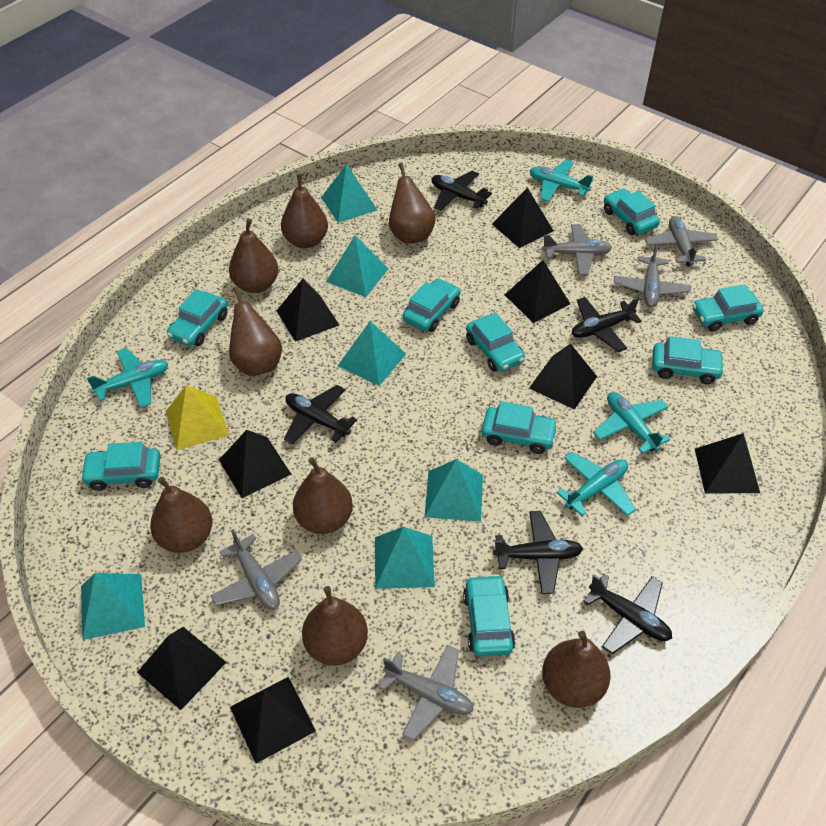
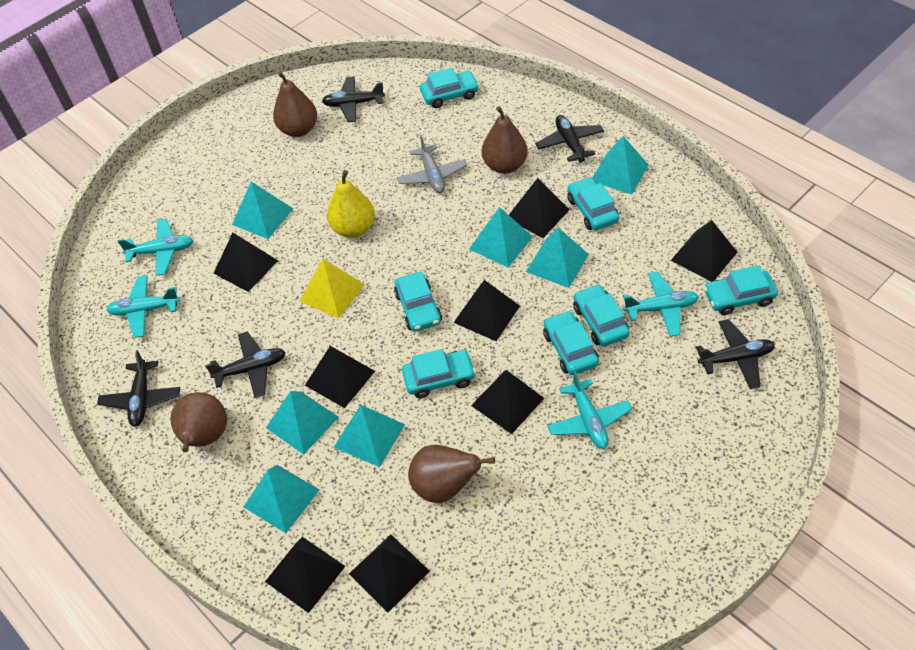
brown pear: [150,477,213,553] [229,219,278,293] [229,287,282,376] [281,174,328,248] [293,458,353,534] [302,586,368,666] [389,163,436,244] [542,631,611,708] = 8 -> [170,392,227,452] [273,71,317,137] [408,445,495,503] [482,106,528,174] = 4
grey plane: [210,529,302,610] [378,645,474,741] [542,224,612,275] [614,244,691,308] [645,216,718,266] = 5 -> [397,135,468,193] = 1
turquoise car: [80,442,160,491] [167,289,228,346] [402,278,460,332] [463,574,515,657] [466,313,525,372] [482,401,558,454] [604,188,660,235] [652,336,724,384] [692,284,764,331] = 9 -> [394,272,442,331] [402,349,476,398] [420,68,479,108] [543,311,599,375] [567,177,619,230] [573,284,630,346] [704,265,778,315] = 7
turquoise pyramid: [81,573,145,640] [321,164,377,223] [326,236,389,297] [338,321,406,386] [375,527,435,589] [425,459,483,521] = 6 -> [232,182,293,239] [244,465,320,533] [266,391,339,455] [334,405,405,467] [469,207,533,268] [526,228,589,288] [592,136,649,194] = 7
yellow pear: none = 0 -> [327,170,375,238] = 1

